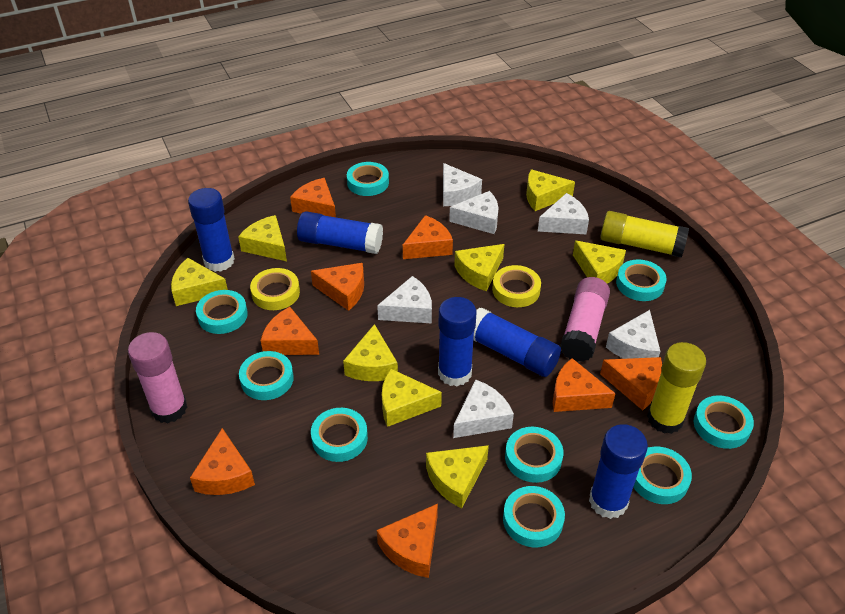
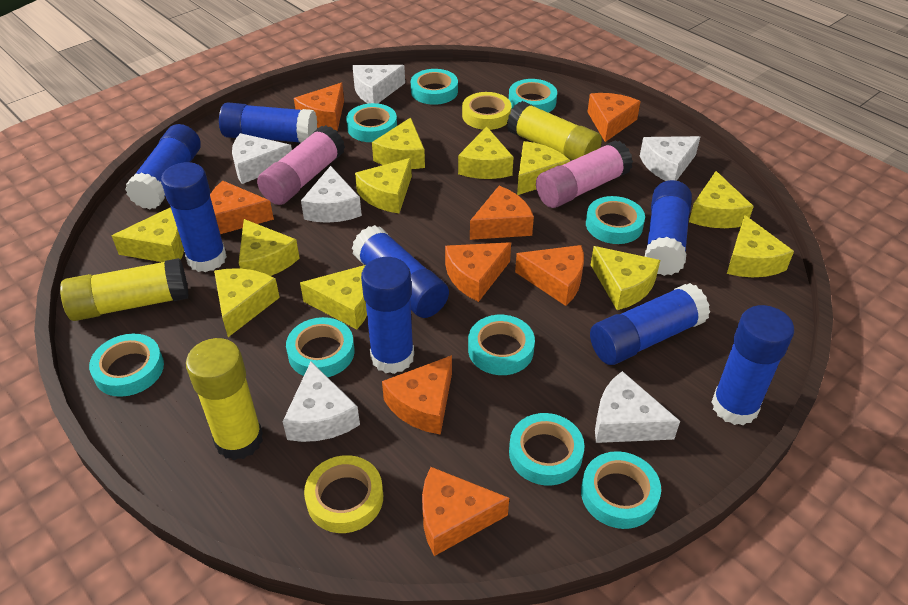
blue glue stick: [188,188,235,272] [297,211,383,254] [438,297,476,386] [473,307,561,377] [589,424,648,519] = 5 -> [125,124,201,210] [161,162,227,272] [219,103,317,143] [351,225,449,318] [361,257,414,374] [590,283,710,365] [645,180,692,276] [711,305,794,426] = 8
yellow cheese: [171,258,228,306] [238,215,287,261] [343,324,398,381] [382,369,442,427] [426,445,489,508] [454,244,504,291] [526,169,575,211] [573,240,626,284] = 8 -> [112,207,184,262] [214,269,280,337] [239,219,300,276] [300,265,367,329] [355,158,412,213] [372,117,425,169] [458,127,514,179] [517,141,570,195] [591,246,660,310] [689,171,754,228] [727,215,794,277] = 11
yellow glue stick: [600,211,689,258] [647,342,706,434] = 2 -> [60,258,189,321] [186,338,263,460] [507,101,602,161] = 3

